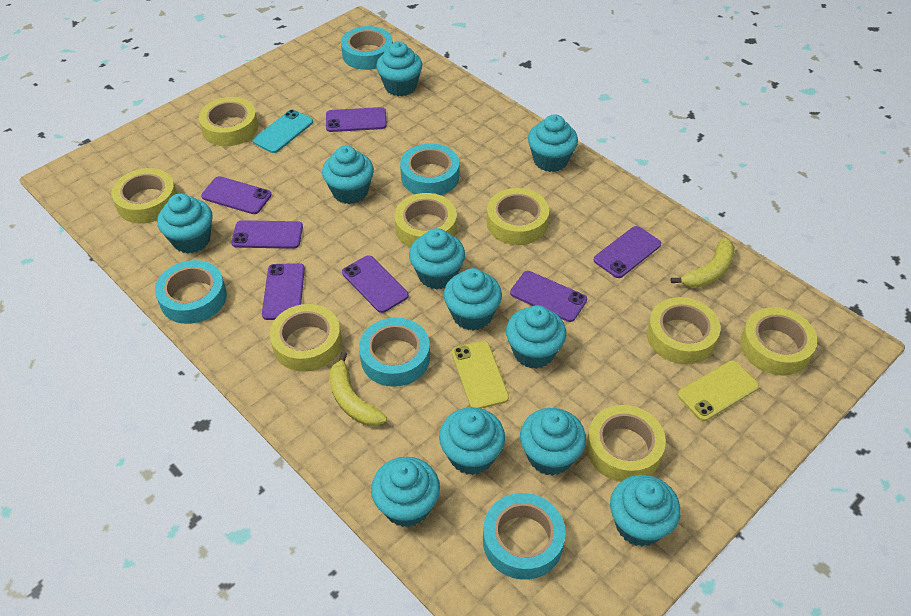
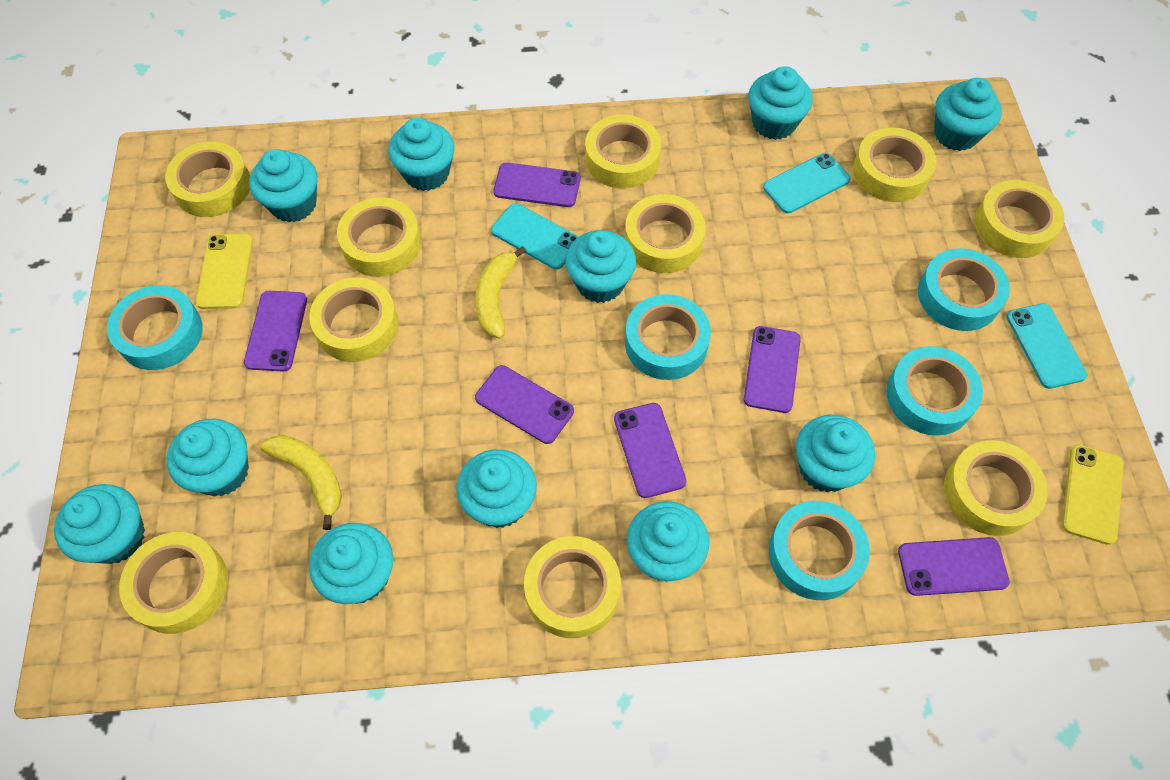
purple phone: [201,176,272,214] [231,220,303,249] [262,263,305,320] [326,107,387,132] [342,255,409,313] [510,271,587,322] [594,226,661,278] = 7 -> [244,291,307,372] [475,365,574,444] [493,162,580,207] [614,403,686,498] [744,326,801,413] [898,537,1010,596] = 6
turquoise phone: [253,109,313,153] = 1 -> [491,203,579,269] [763,153,851,213] [1006,303,1087,389] = 3
yellow tape: [111,168,177,224] [199,97,258,146] [270,304,342,372] [394,193,457,248] [487,188,549,245] [586,405,666,482] [647,297,720,364] [740,307,817,376] = 8 -> [119,532,228,634] [165,141,250,217] [309,278,399,362] [337,197,421,277] [524,536,621,638] [585,115,661,189] [625,194,706,273] [853,127,936,202] [944,440,1048,536] [975,180,1064,258] = 10

